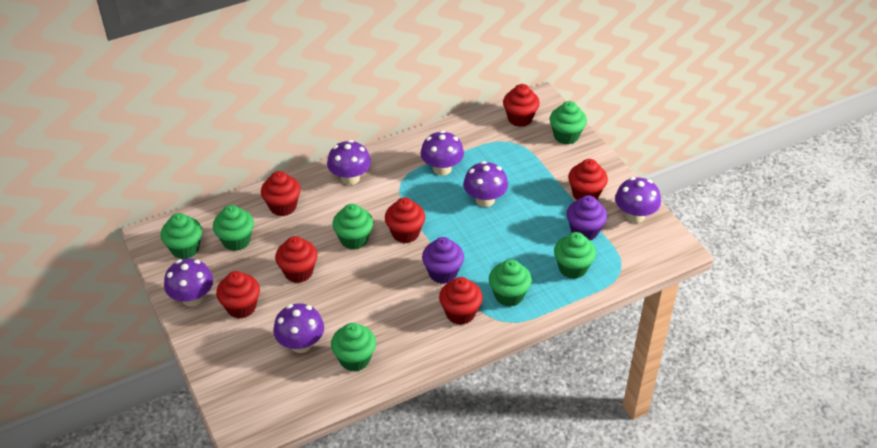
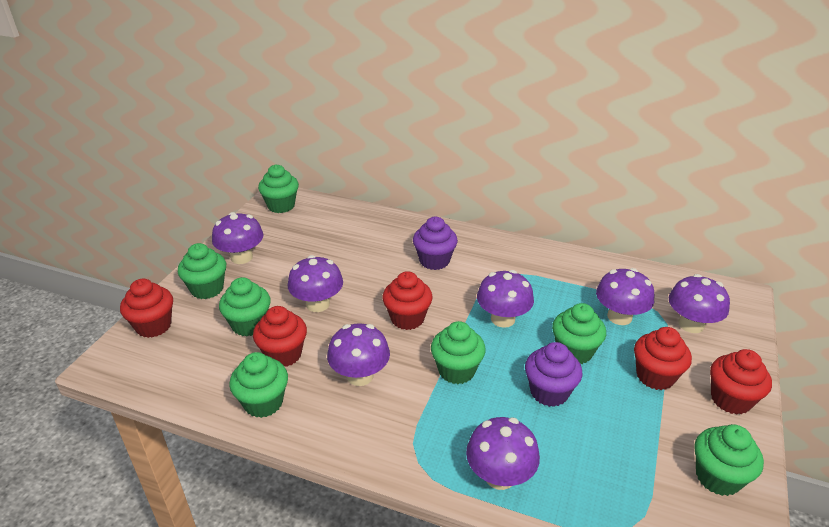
purple mushroom: [164,259,213,307] [273,303,324,353] [327,140,371,185] [421,130,464,175] [463,161,508,207] [615,177,661,223] = 6 -> [212,212,264,264] [288,255,343,312] [327,323,390,386] [466,417,540,490] [477,270,534,328] [596,268,654,325] [669,274,730,333] = 7
red cupcake: [216,271,260,319] [261,171,301,216] [275,236,317,283] [385,198,425,243] [439,277,483,325] [503,84,540,127] [568,159,608,200] = 7 -> [120,279,173,338] [253,306,307,367] [383,271,432,330] [634,327,692,390] [710,349,772,415] = 5

